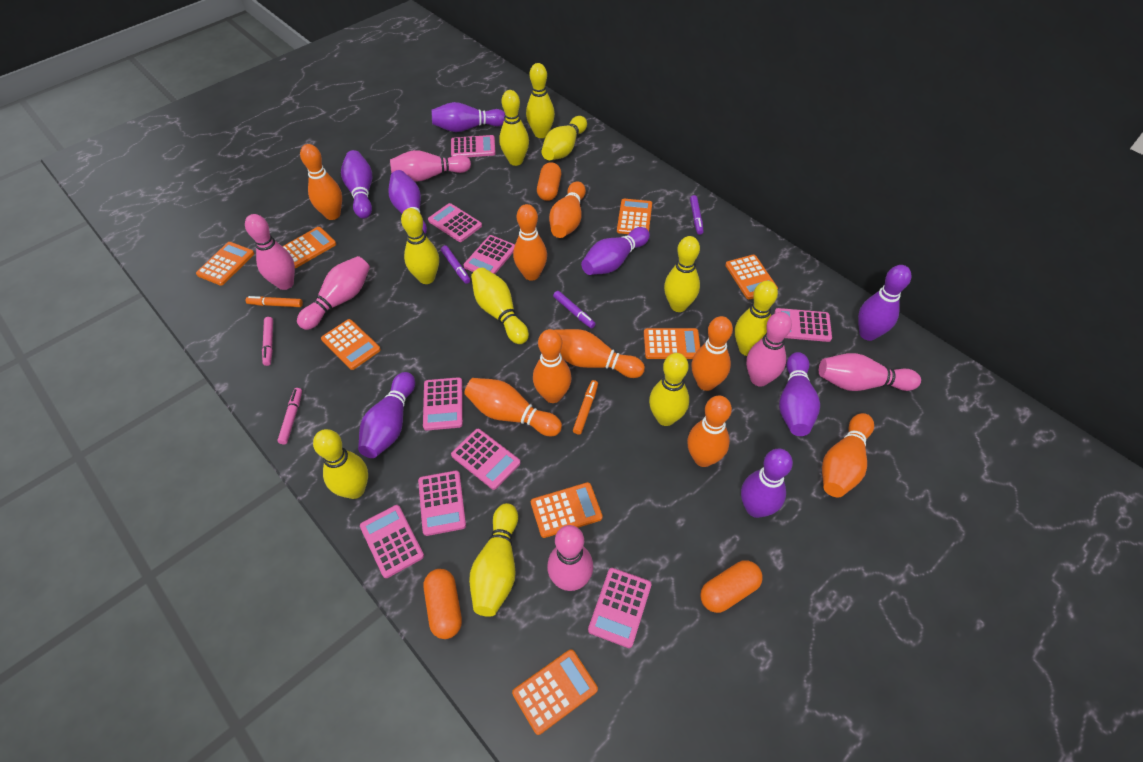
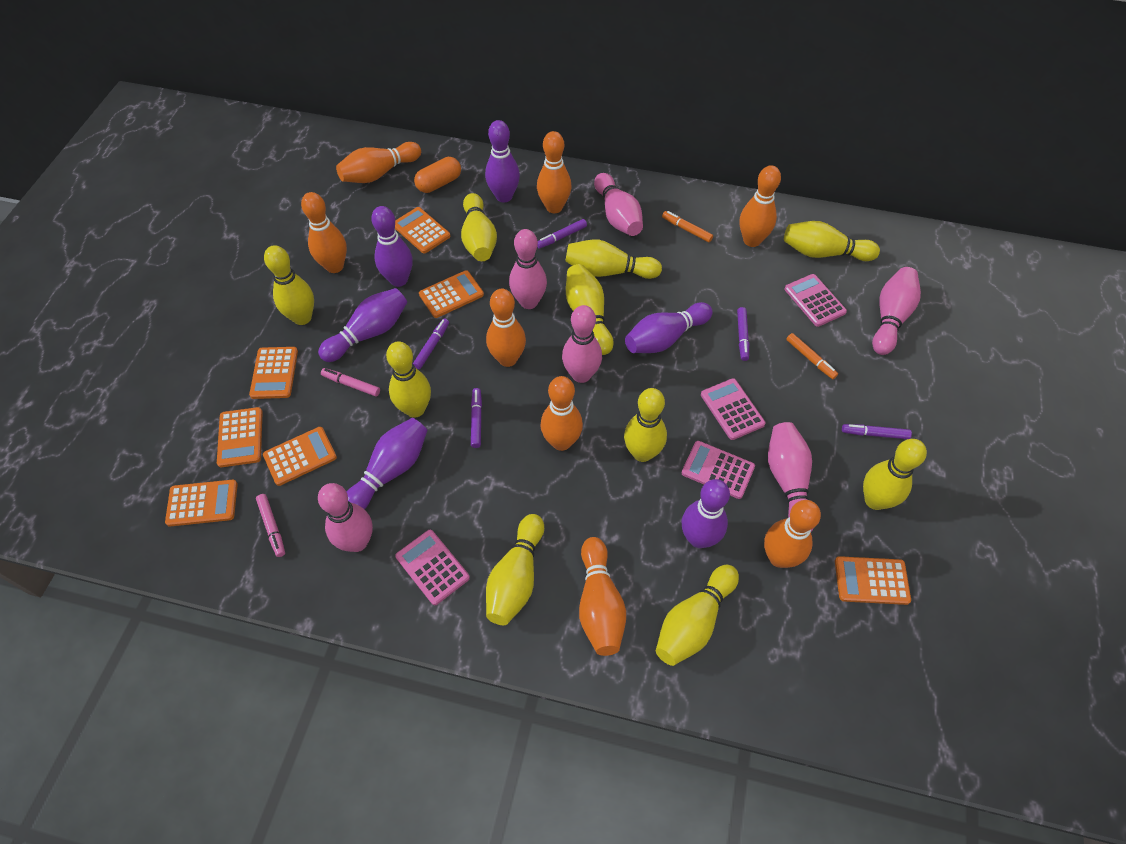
orange bowling pin: [300,144,342,220] [464,378,562,436] [513,204,547,281] [533,329,572,403] [549,181,586,238] [555,329,645,378] [687,396,732,467] [692,316,733,391] [822,413,874,498] = 9 -> [301,192,347,273] [336,142,421,183] [486,289,526,367] [537,131,571,213] [540,376,583,451] [579,537,626,656] [740,165,781,247] [764,500,821,568] = 8
orange calculator: [196,242,254,286] [282,227,336,268] [321,319,381,370] [512,649,598,735] [531,482,603,538] [617,199,652,234] [644,328,700,359] [725,255,778,299] = 8 -> [165,480,238,527] [217,407,263,467] [249,347,298,399] [263,427,337,486] [395,207,451,254] [419,270,484,318] [835,556,911,605] = 7
orange capsule: [424,569,462,639] [537,162,561,201] [700,560,763,613] = 3 -> [414,157,461,193] = 1
pink calculator: [360,505,424,578] [418,471,466,536] [423,377,463,430] [428,203,482,242] [451,135,495,157] [451,429,521,490] [464,235,515,274] [588,568,652,648] [775,308,832,342] = 9 -> [395,530,470,605] [682,441,755,499] [701,378,766,440] [784,274,847,327] = 4
purple bowling pin: [341,150,372,218] [358,372,415,458] [388,170,427,234] [431,102,505,132] [581,227,650,275] [741,449,793,518] [779,352,820,436] [858,265,911,341] = 8 -> [318,288,407,362] [346,418,428,509] [371,206,413,287] [485,120,520,203] [625,302,713,353] [682,479,730,548] = 6
purple marker: [441,245,470,284] [553,291,596,328] [690,195,704,235] = 3 -> [413,318,449,369] [471,388,482,448] [537,219,587,249] [737,307,749,361] [842,424,912,439] = 5

